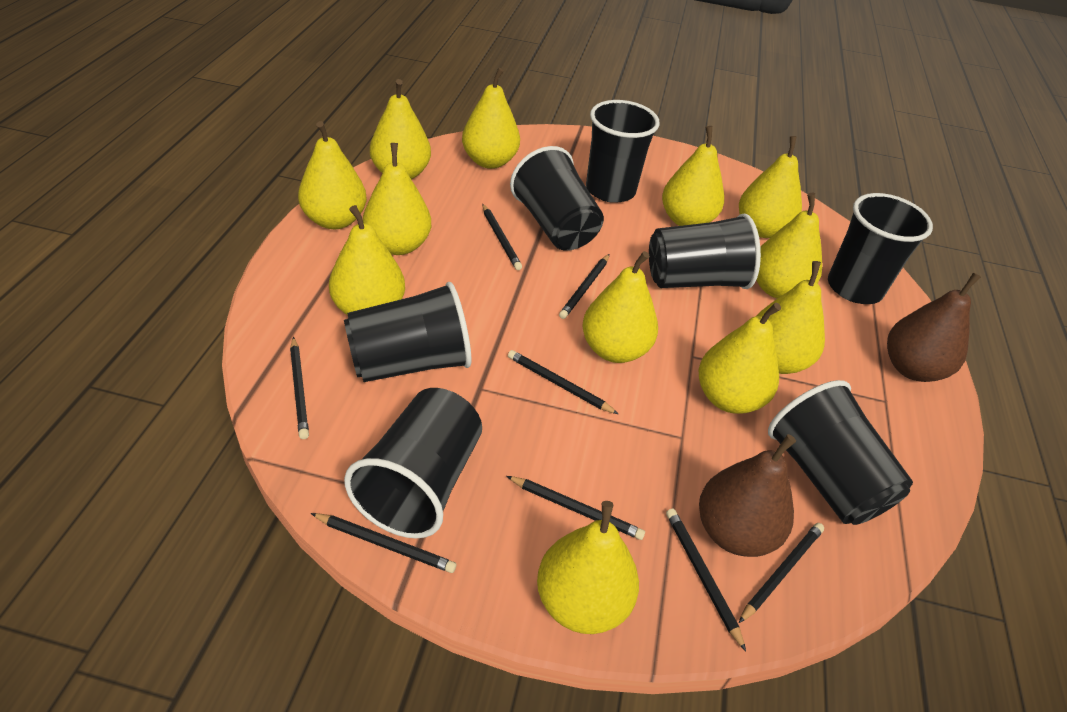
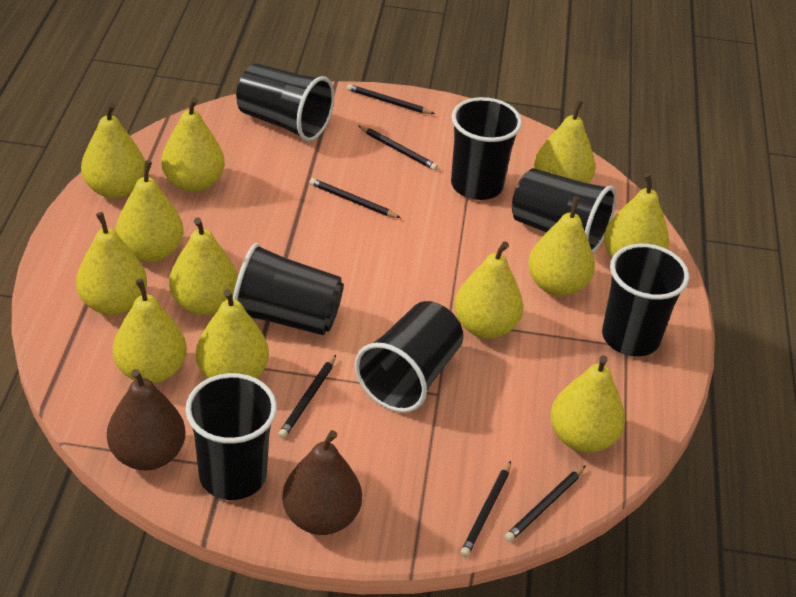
black pencil: [290,337,309,439] [311,513,456,573] [482,204,522,270] [507,476,645,540] [508,350,618,414] [559,254,609,319] [666,509,746,651] [739,523,824,623] = 8 -> [278,355,336,438] [309,178,401,218] [347,84,435,114] [359,126,438,170] [460,461,511,557] [505,465,586,542] = 6

